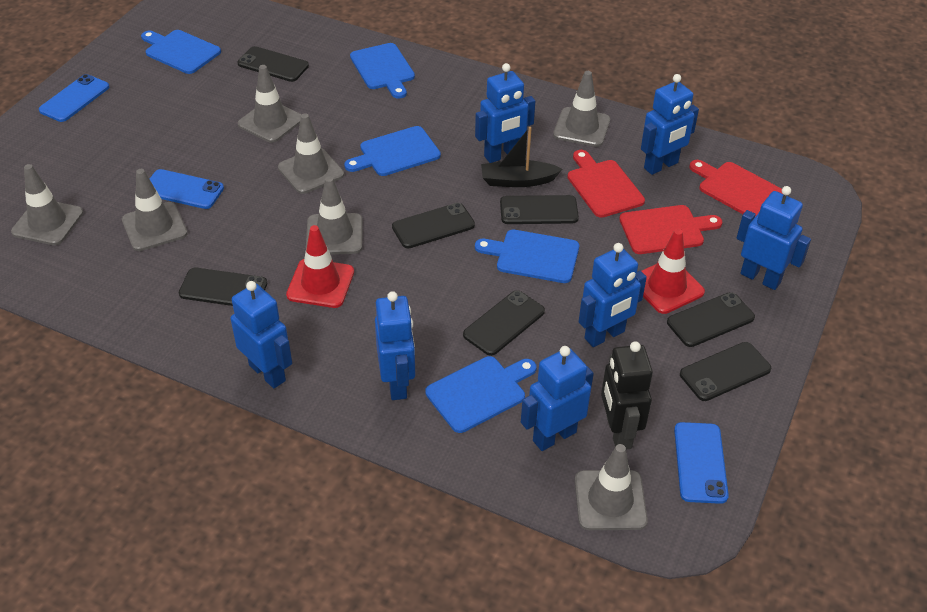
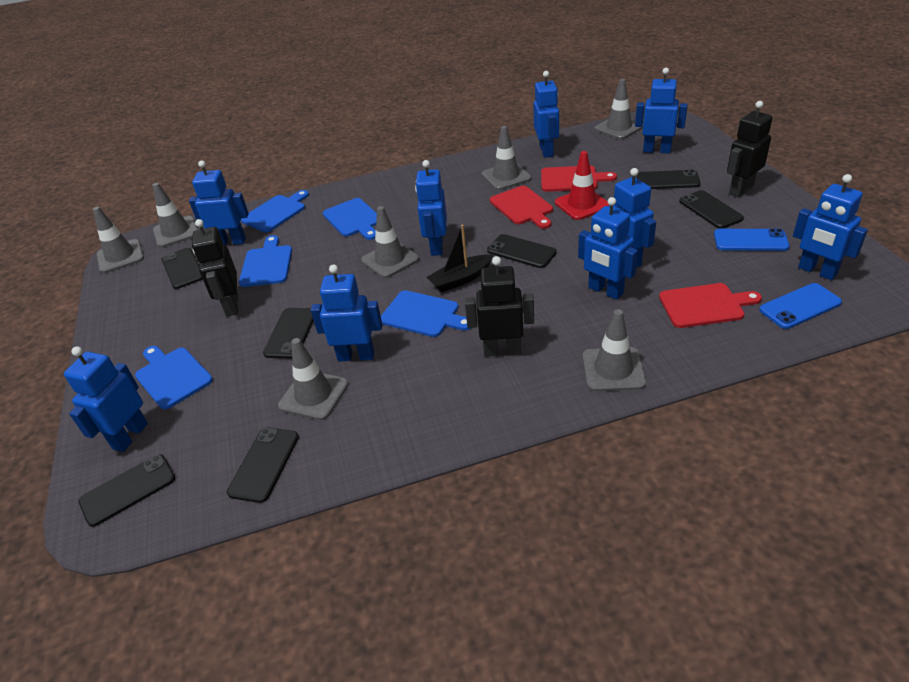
black robot: [601,341,653,449] = 1 -> [192,219,238,316] [465,256,534,356] [727,101,773,197] = 3
blue phone: [39,74,109,122] [150,169,224,209] [674,422,729,504] = 3 -> [714,228,790,251] [759,283,842,329] = 2
blue robot: [231,281,292,388] [375,291,415,400] [475,63,535,163] [521,346,594,451] [579,243,647,347] [641,74,699,175] [737,186,811,290] = 7 -> [64,346,148,452] [189,160,249,245] [311,265,382,362] [415,160,447,256] [533,71,559,158] [578,197,638,300] [609,168,656,268] [635,68,688,153] [793,174,868,280] = 9
red traffic cone: [286,225,354,308] [642,229,705,314] = 2 -> [555,151,609,220] = 1

